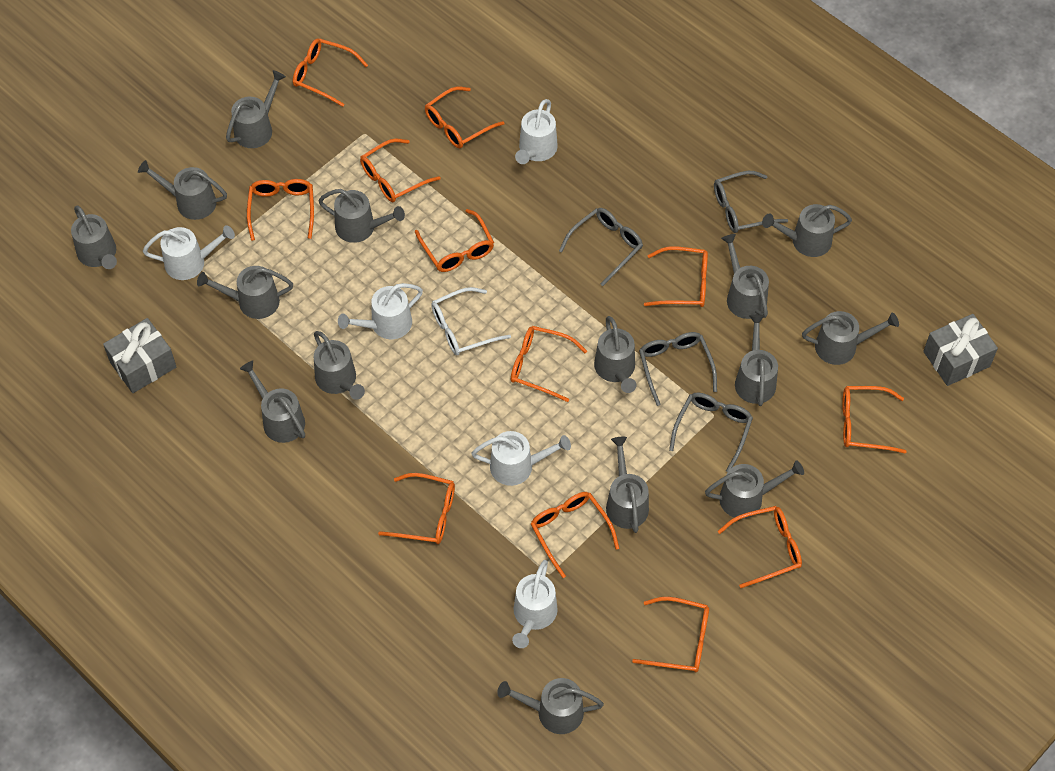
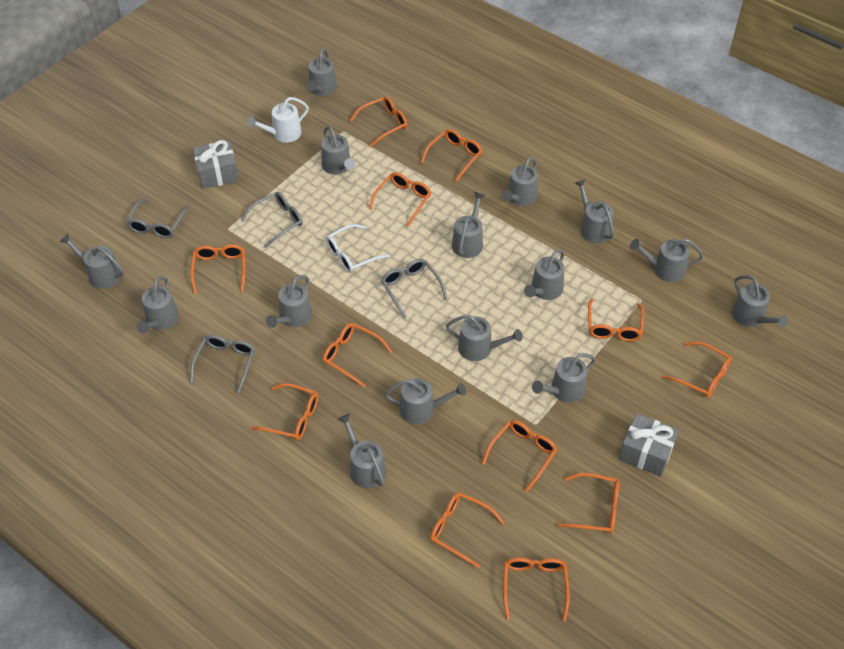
white watering can: [143,225,235,280] [338,283,423,339] [472,431,571,486] [512,560,558,648] [515,99,558,164] = 5 -> [247,97,309,143] = 1

